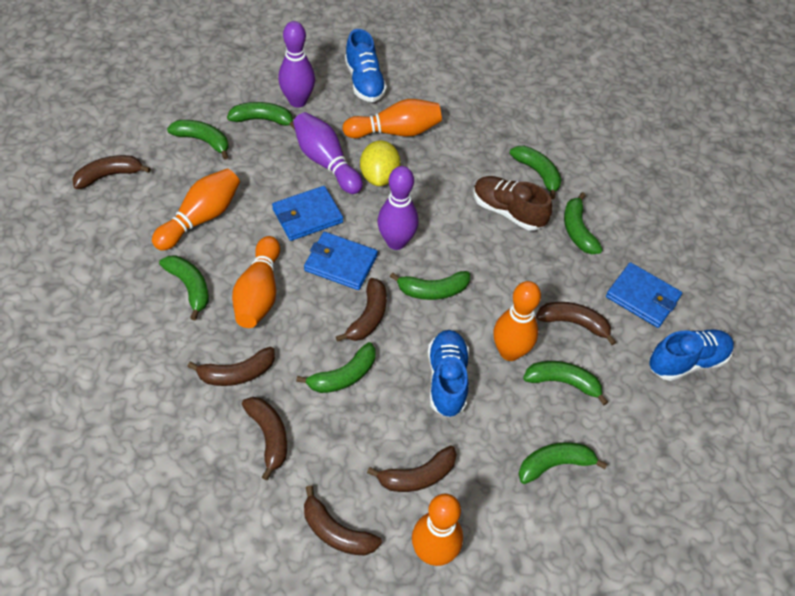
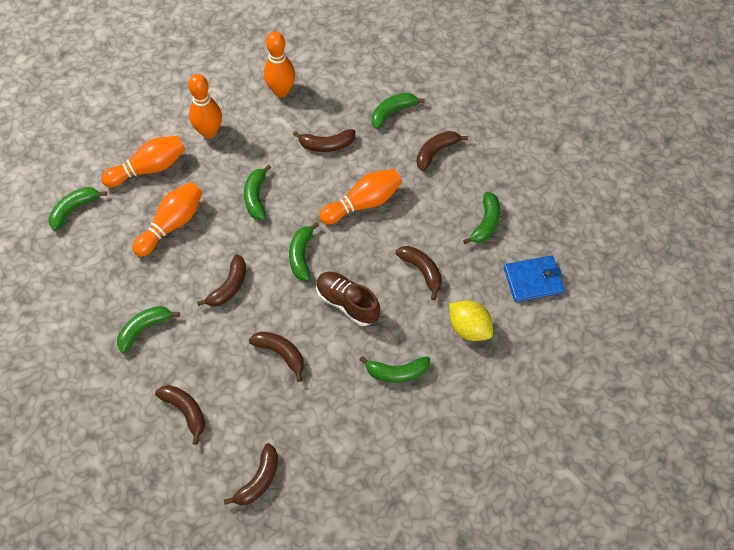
blue shoe: [345,29,387,102] [428,330,469,417] [649,330,734,381] = 3 -> none = 0
blue wallet: [272,186,343,241] [304,232,378,290] [606,262,682,328] = 3 -> [504,255,564,302] = 1
green banana: [159,255,209,320] [167,120,229,160] [227,102,295,129] [296,342,376,393] [390,271,470,300] [510,146,562,199] [518,442,608,484] [523,361,608,405] [564,192,603,254] = 9 -> [48,187,107,231] [117,306,180,353] [244,164,271,220] [289,222,319,281] [360,356,430,383] [371,93,425,129] [463,192,500,244] = 7
purple bowling pin: [278,21,315,108] [293,112,363,194] [378,166,418,250] = 3 -> none = 0

